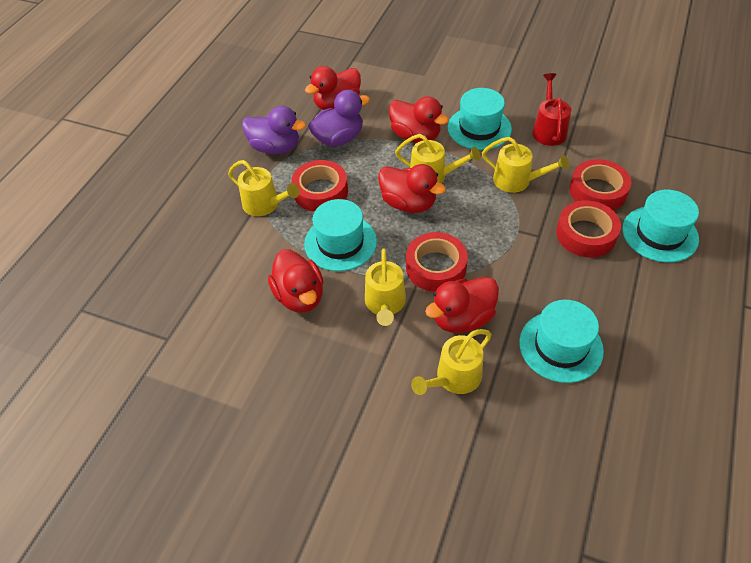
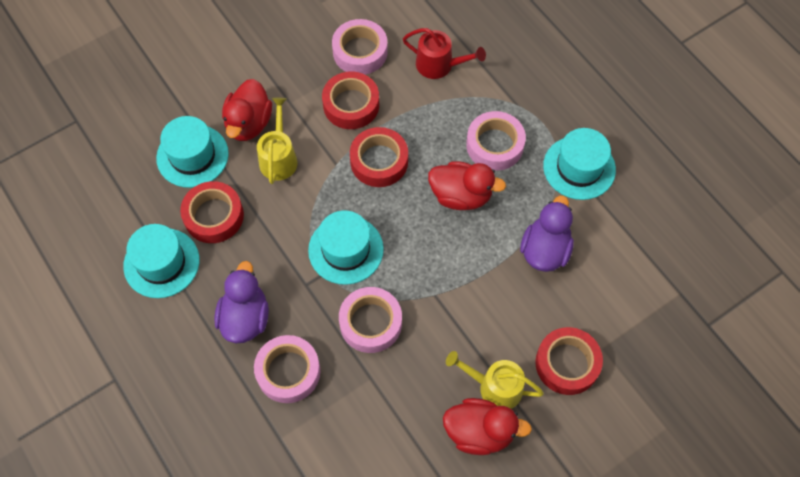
pink tape: none = 0 -> [254,335,320,403] [332,19,388,75] [339,287,402,353] [466,111,526,171] = 4
red duck: [268,249,324,313] [305,66,361,110] [378,164,446,213] [389,96,449,143] [425,277,499,333] = 5 -> [222,79,272,141] [428,161,506,210] [443,398,532,455] = 3
yellow watering can: [228,160,300,216] [365,248,406,326] [395,134,481,183] [411,329,492,395] [482,137,569,193] = 5 -> [257,98,297,184] [446,351,544,409] = 2

